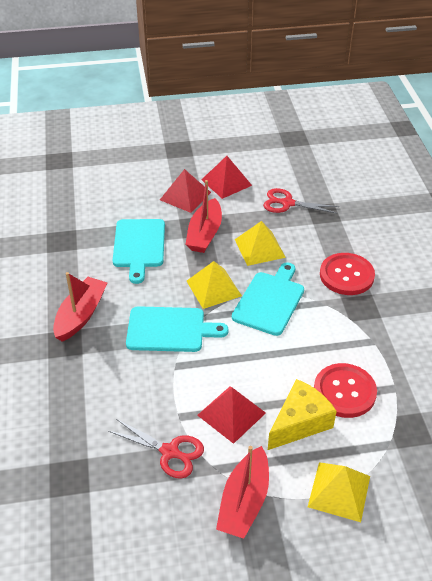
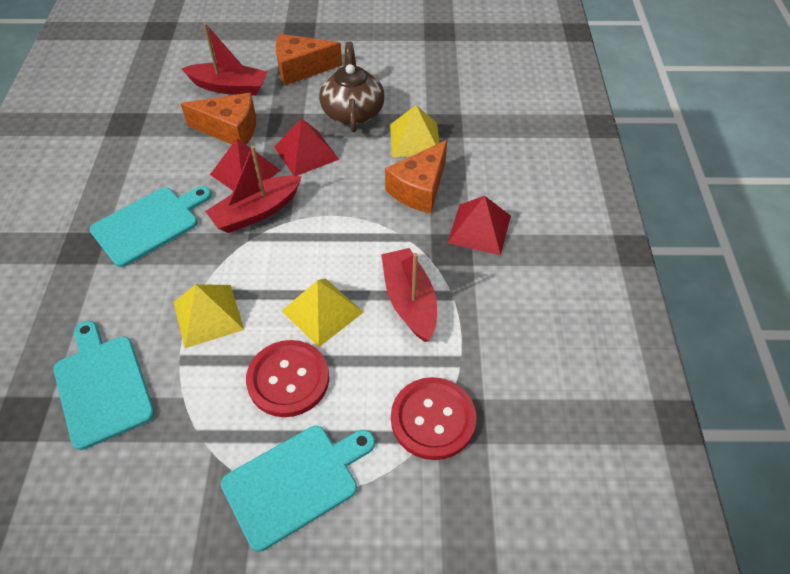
brown teapot: none = 0 -> [319,42,384,132] = 1
orange cheese: none = 0 -> [181,93,256,145] [276,34,342,85] [385,140,447,213] = 3
red scissors: [108,419,204,479] [263,188,339,214] = 2 -> none = 0
yellow cheese: [268,379,337,450] = 1 -> none = 0

